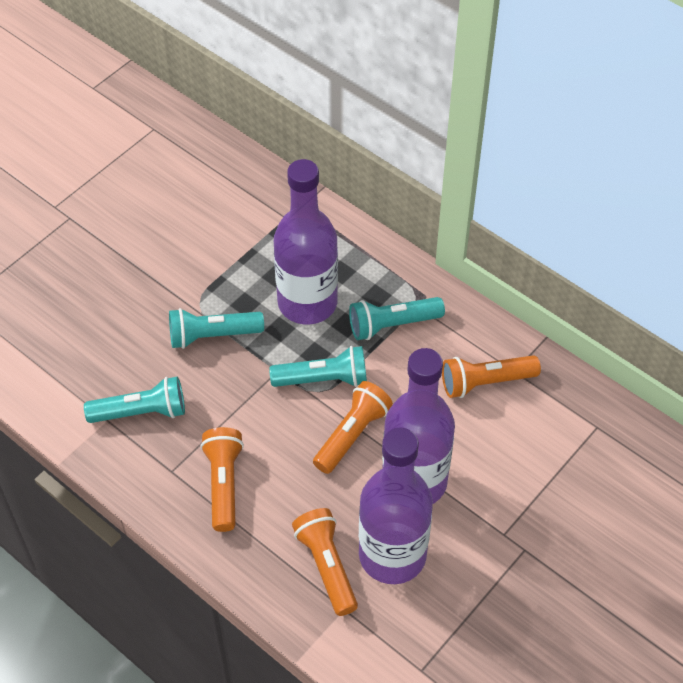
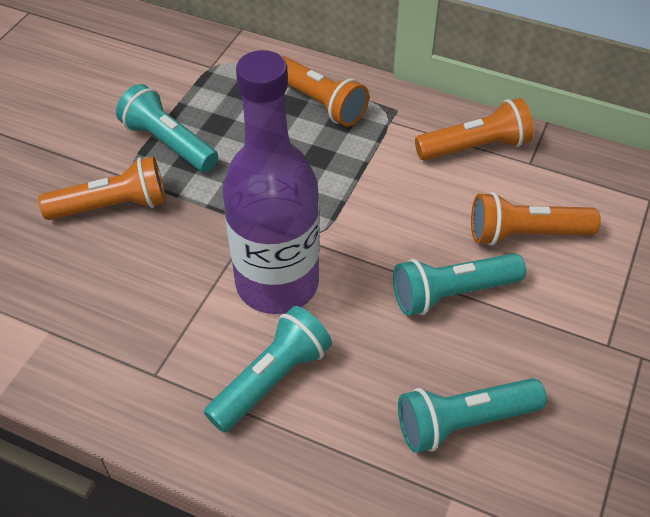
purple bottle: [274,159,338,325] [359,427,433,584] [382,348,455,504] = 3 -> [223,50,320,314] = 1

